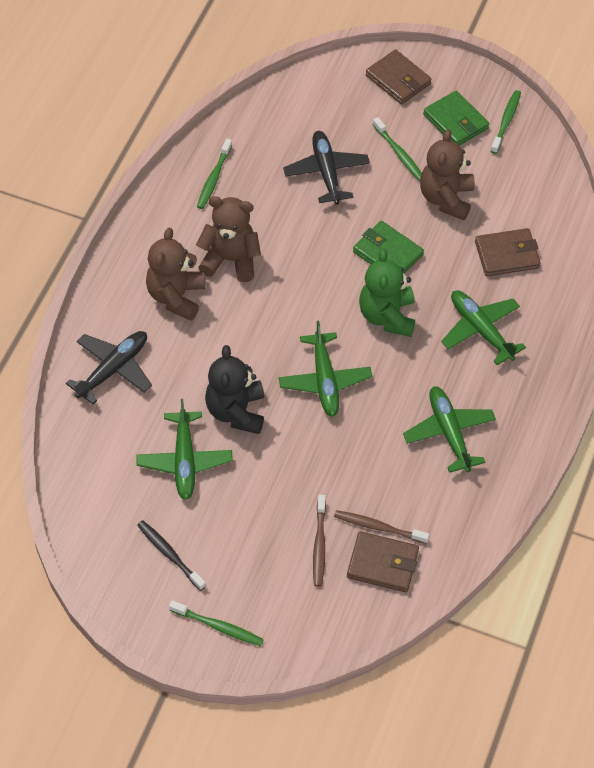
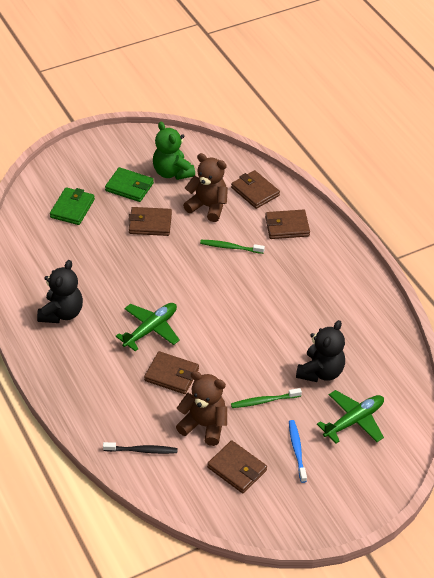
black plane: [66,331,152,405] [283,131,370,205] = 2 -> none = 0
black teddy bear: [205,345,264,434] = 1 -> [37,260,83,323] [296,320,345,382] = 2
blue toothbrush: none = 0 -> [289,420,307,483] = 1
brown teddy bear: [146,228,205,321] [196,196,261,282] [420,129,475,220] = 3 -> [176,371,227,446] [183,153,228,222] = 2
brown toothbrush: [313,495,326,587] [334,510,429,544] = 2 -> none = 0
brown wallet: [347,531,419,592] [366,50,432,104] [475,228,541,276] = 3 -> [128,207,172,236] [144,351,199,394] [207,440,267,493] [231,170,280,209] [265,210,310,239] = 5
green plane: [136,399,233,500] [279,320,372,417] [403,386,496,473] [441,290,526,365] = 4 -> [116,303,180,351] [317,390,384,444] = 2
green toothbrush: [169,600,264,646] [197,139,232,209] [373,117,422,181] [491,90,521,154] = 4 -> [200,240,265,254] [231,388,302,408] = 2

